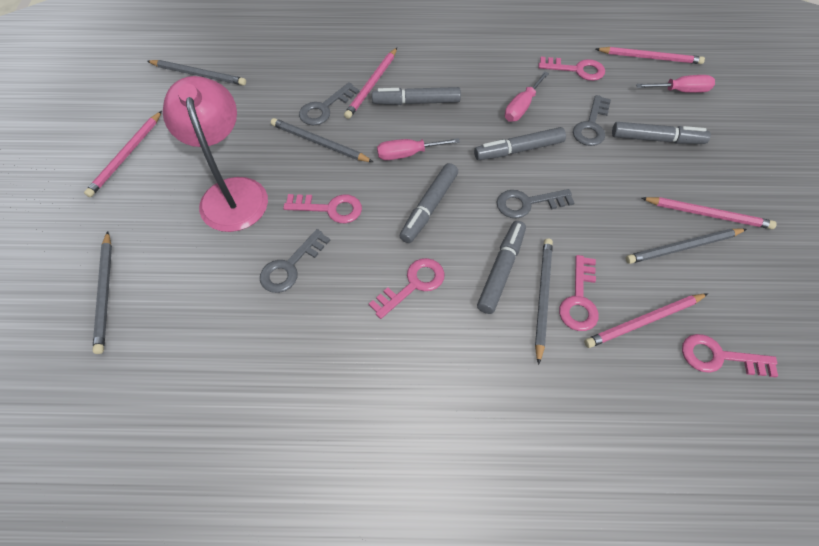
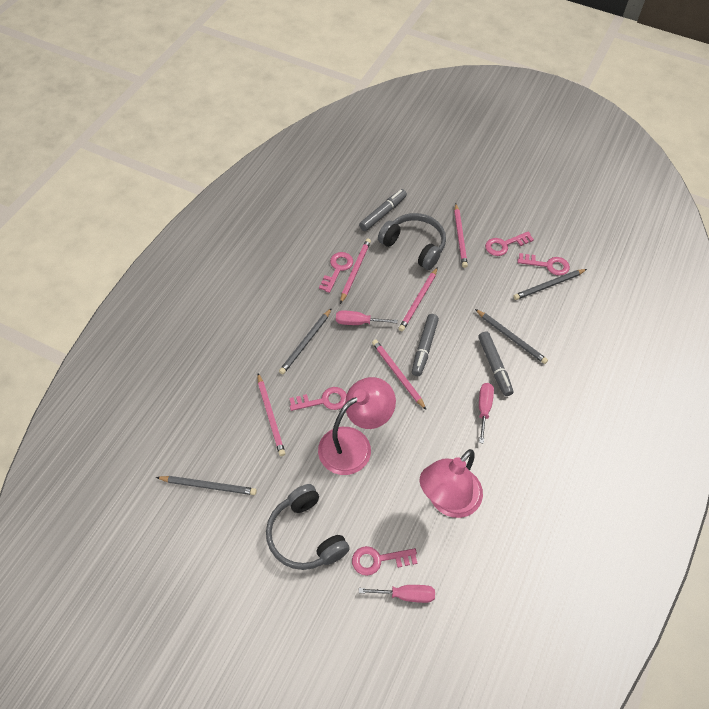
grey headphones: none = 0 -> [266,484,350,570] [378,213,446,270] = 2
grey key: [260,229,330,293] [299,82,359,125] [496,189,574,219] [573,95,611,146] = 4 -> none = 0
grey marker: [372,87,461,105] [400,163,458,243] [474,127,566,160] [477,221,526,314] [612,122,711,144] = 5 -> [359,189,407,231] [412,314,439,376] [478,331,514,396] = 3
grey pencil: [92,231,112,354] [147,60,246,86] [271,118,373,162] [535,238,553,365] [626,228,747,264] = 5 -> [156,476,257,495] [279,308,332,374] [475,309,548,364] [513,269,587,300] = 4
pink lamp: [163,76,268,232] = 1 -> [318,377,396,475] [420,449,483,518] = 2

